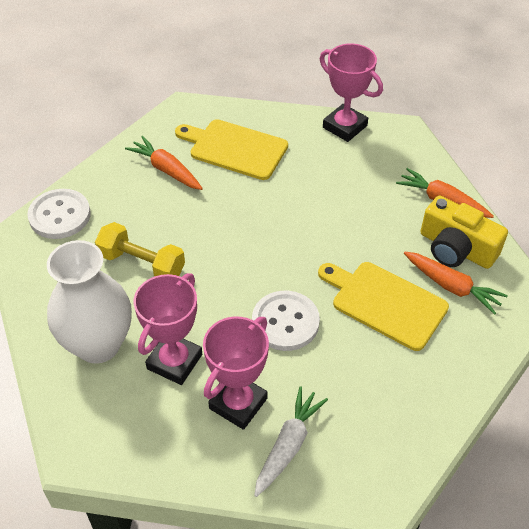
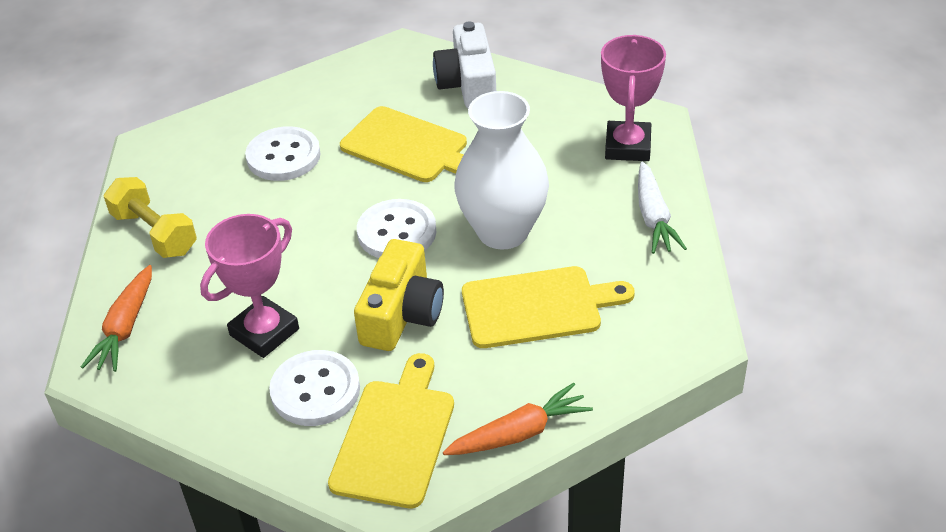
orange carrot: [125,136,203,190] [396,168,494,218] [404,252,508,315] = 3 -> [81,265,152,372] [443,383,593,455] = 2
pink trophy: [134,273,202,385] [203,317,269,430] [320,43,383,142] = 3 -> [200,214,299,358] [601,35,666,161] = 2
white button: [27,189,91,239] [252,291,320,351] = 2 -> [245,126,321,181] [269,350,360,426] [357,199,436,258] = 3
white camera: none = 0 -> [433,22,496,108] = 1
yellow cutting board: [175,119,288,180] [318,262,449,351] = 2 -> [328,353,454,508] [340,106,467,182] [462,266,635,348] = 3

